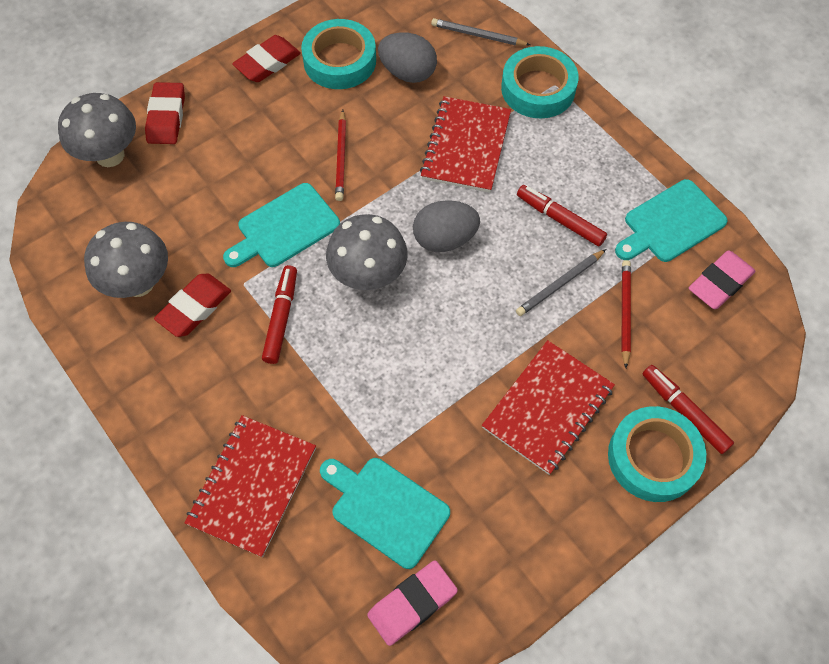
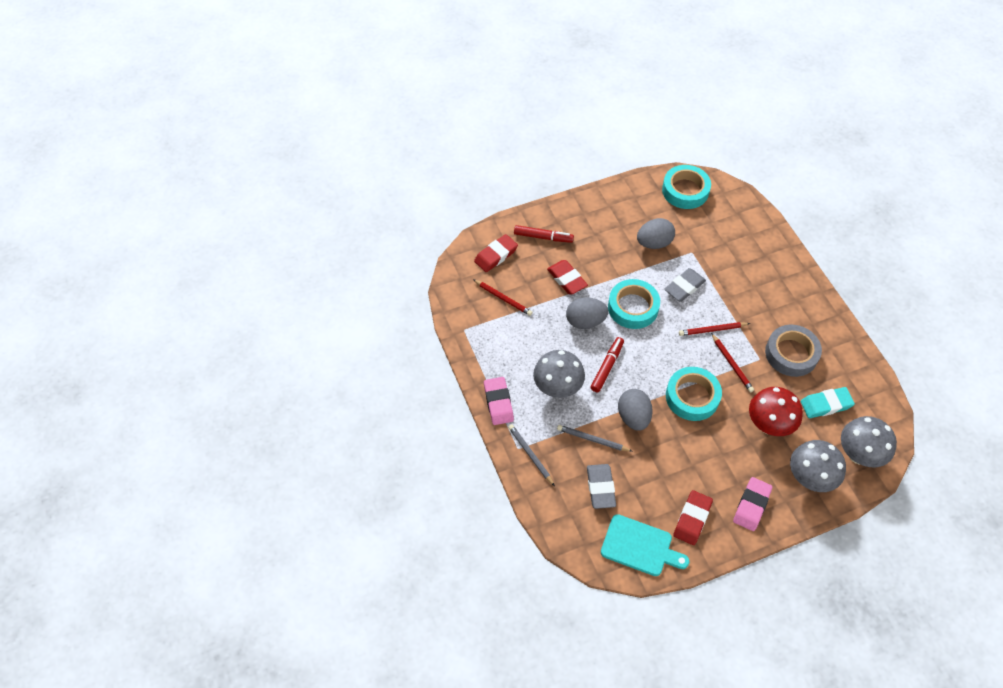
grey egg: [378,32,437,83] [413,200,480,252] = 2 -> [566,297,609,329] [618,389,653,431] [637,218,675,249] = 3
grey eraser: none = 0 -> [587,464,616,509] [664,268,706,302] = 2
grey tape: none = 0 -> [765,325,822,377] = 1
red marker: [262,265,297,364] [517,185,607,246] [643,365,734,454] = 3 -> [514,225,574,243] [590,337,624,392] = 2
red mushroom: none = 0 -> [749,387,803,436] = 1
red notebook: [184,415,316,557] [420,96,511,193] [482,340,615,475] = 3 -> none = 0
red pencil: [335,110,346,201] [621,260,631,368] = 2 -> [473,279,532,316] [679,322,750,336] [711,333,754,392] = 3
turquoise cutting board: [223,183,340,267] [320,458,450,569] [615,179,728,262] = 3 -> [601,514,689,576] = 1
turquoise eraser: none = 0 -> [801,387,855,418] = 1

